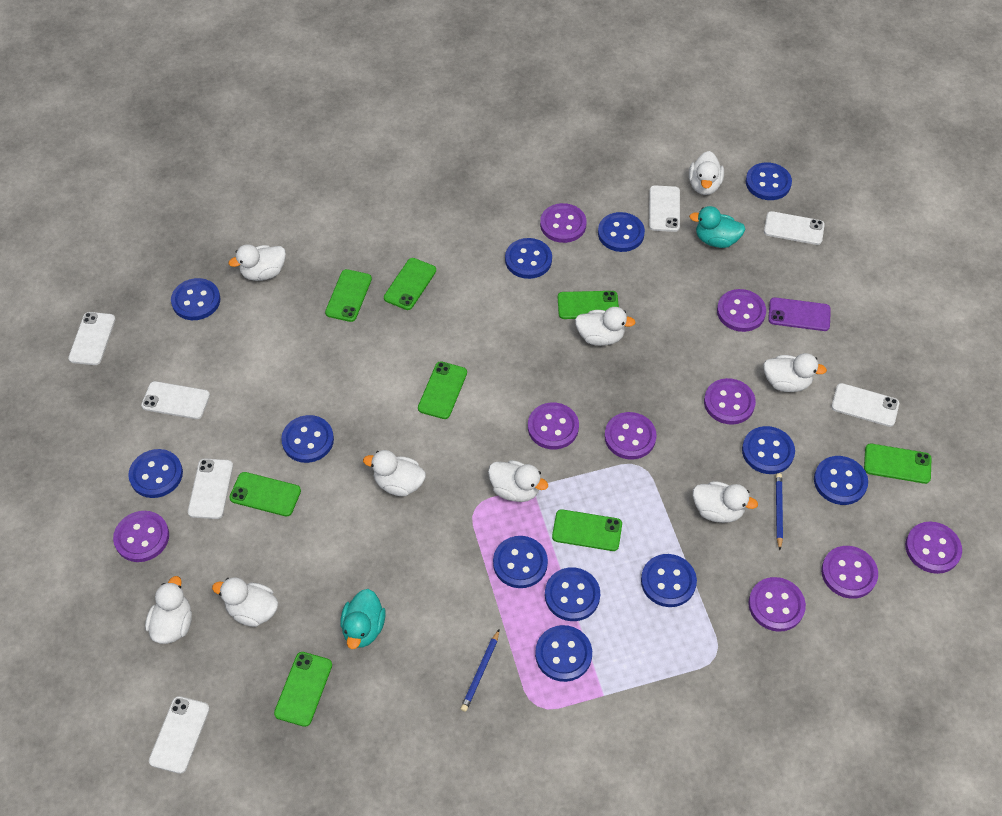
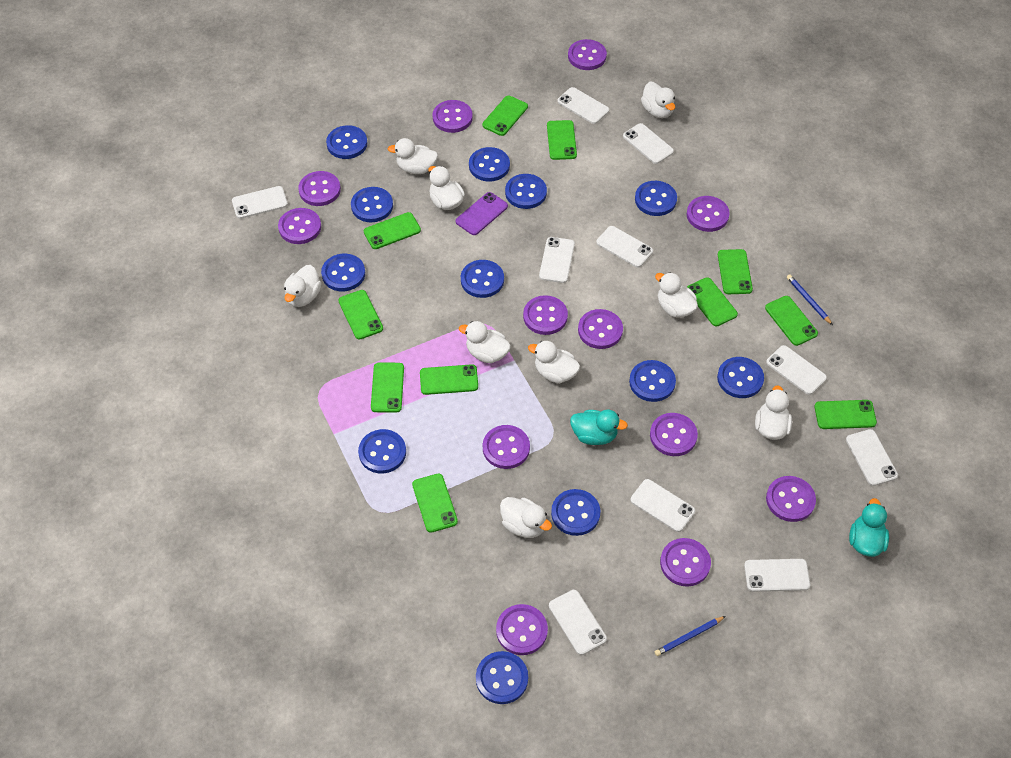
green phone: [229,472,301,516] [274,652,332,727] [325,269,372,322] [384,258,436,310] [418,361,467,419] [552,509,622,551] [558,291,619,319] [864,444,931,484] = 8 -> [338,290,383,340] [364,212,421,249] [371,362,404,413] [412,473,458,533] [420,364,478,395] [482,96,528,136] [547,120,577,160] [687,277,738,326] [718,249,753,294] [765,296,818,346] [814,400,877,429] = 11
purple button: [113,511,169,562] [528,403,579,449] [540,203,587,243] [605,412,657,459] [704,378,756,425] [717,289,766,332] [748,577,806,632] [821,546,878,599] [905,522,962,574] = 9 -> [278,208,321,244] [298,171,341,206] [432,100,473,133] [483,425,530,469] [496,604,548,655] [523,295,568,335] [568,39,607,70] [578,309,623,349] [650,413,698,456] [660,538,711,587] [687,196,730,232] [766,476,816,522] = 12
white phone: [68,312,116,365] [141,381,210,419] [149,696,210,774] [188,459,233,519] [649,185,680,232] [764,211,825,245] [831,383,899,427] = 7 -> [232,186,288,219] [539,237,575,283] [549,590,607,655] [557,87,609,124] [596,226,653,268] [623,123,674,164] [630,479,695,532] [744,559,810,592] [766,345,827,395] [846,429,898,486] = 10

